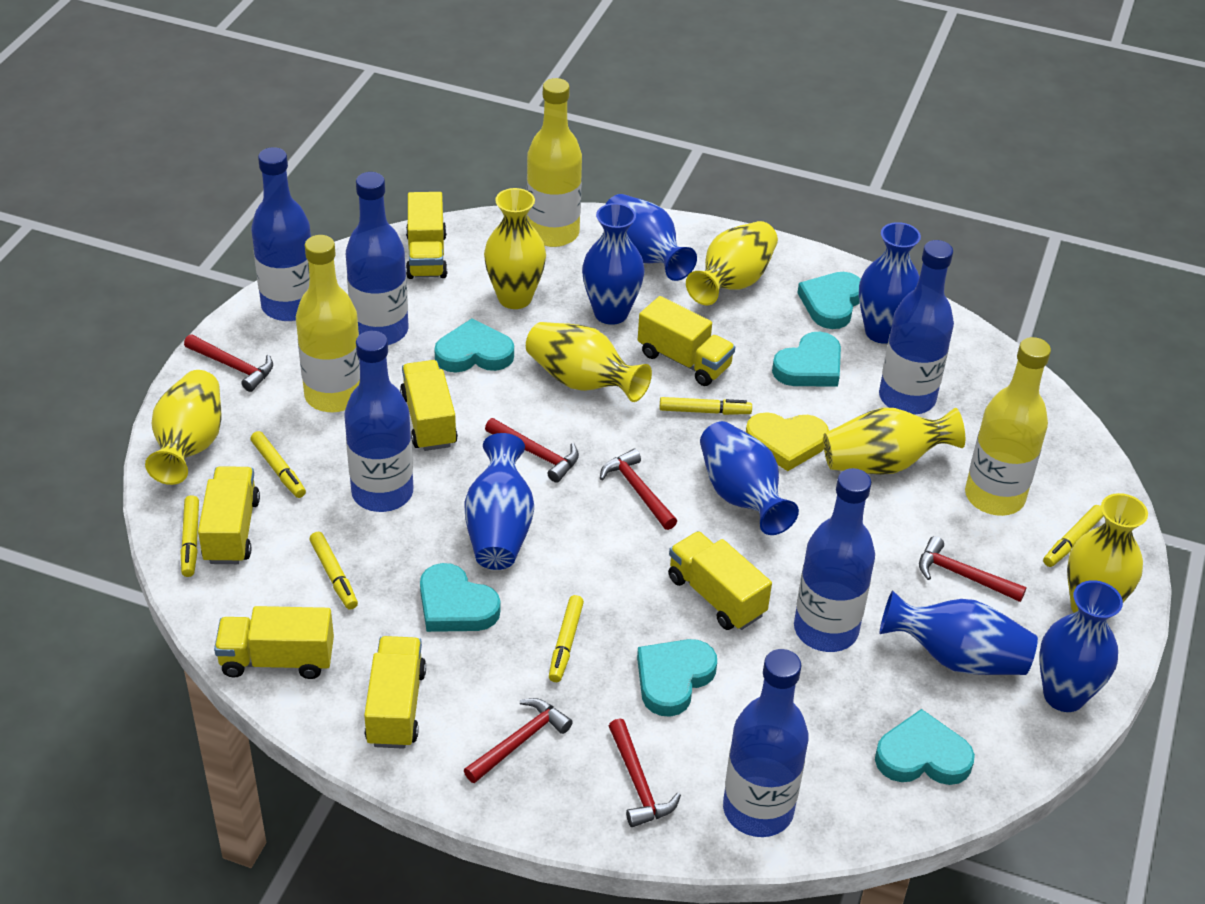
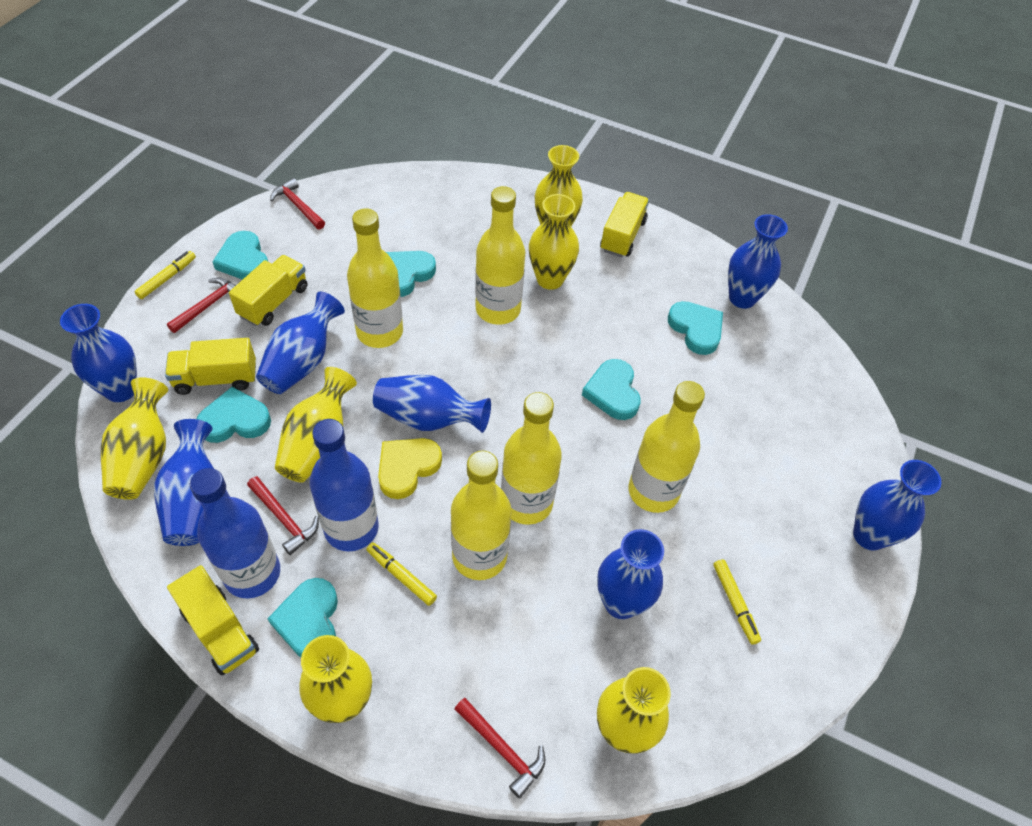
blue bottle: [251,147,311,321] [344,331,413,512] [346,172,408,345] [723,649,809,837] [794,468,875,652] [879,240,954,415] = 6 -> [190,468,280,598] [310,419,379,552] = 2
red hammer: [184,334,273,392] [464,698,573,783] [485,418,579,483] [600,449,677,530] [609,718,681,827] [919,536,1027,602] = 6 -> [167,278,236,333] [247,476,319,555] [270,178,325,229] [455,698,545,798] = 4
yellow bottle: [296,235,360,412] [527,78,582,247] [965,337,1051,516] = 3 -> [347,208,403,348] [451,451,511,580] [475,186,525,325] [501,392,562,525] [628,381,705,513] = 5
yellow marker: [180,495,199,577] [250,431,306,498] [310,532,358,610] [549,595,584,682] [660,397,752,415] [1043,505,1104,567] = 6 -> [135,251,196,299] [367,542,437,606] [713,559,761,645] = 3
yellow truck: [198,466,260,564] [214,606,334,679] [364,636,426,749] [400,360,458,451] [406,192,447,279] [638,296,735,386] [668,531,772,630] = 7 -> [165,338,256,395] [167,565,259,676] [229,255,308,326] [600,192,649,258] = 4

